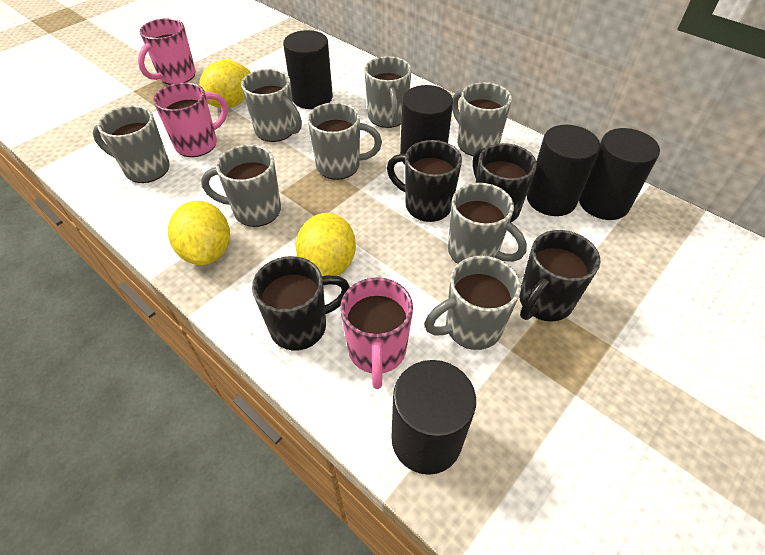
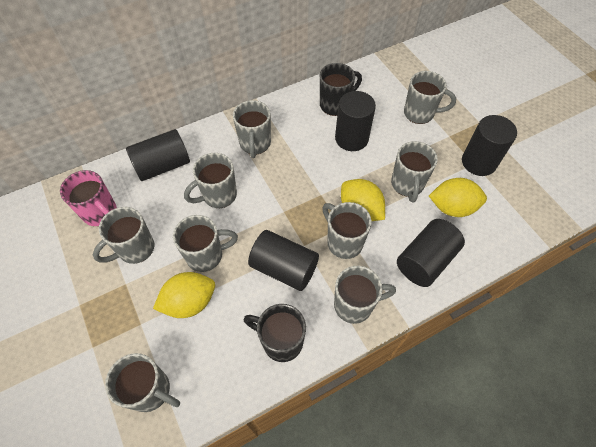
black mug: [252,256,350,350] [387,140,462,222] [472,143,537,222] [519,230,601,322] = 4 -> [243,304,306,362] [320,63,362,116] = 2
grey mug: [93,105,170,183] [201,144,281,227] [241,69,302,142] [308,102,382,180] [364,56,412,128] [424,256,521,350] [448,183,527,264] [452,82,512,156] = 8 -> [93,207,154,264] [105,353,180,412] [173,215,238,272] [184,153,237,208] [233,100,271,158] [322,202,372,259] [334,266,396,324] [391,141,438,202] [404,71,456,124] = 9
pink mug: [138,18,196,85] [153,82,228,157] [340,277,413,389] = 3 -> [60,170,117,226] = 1

